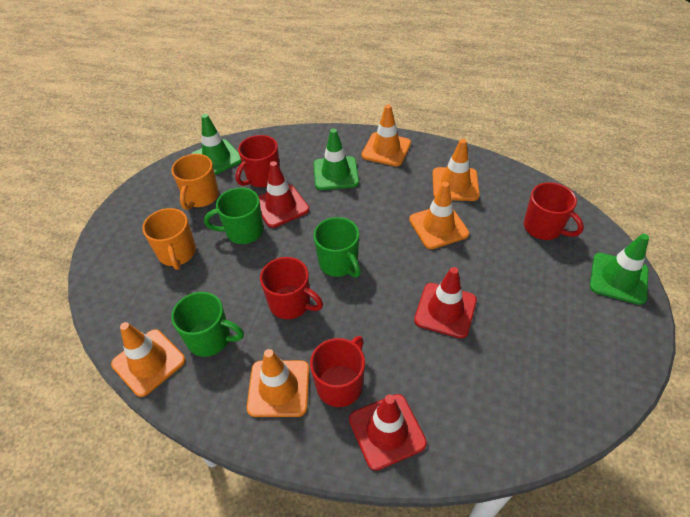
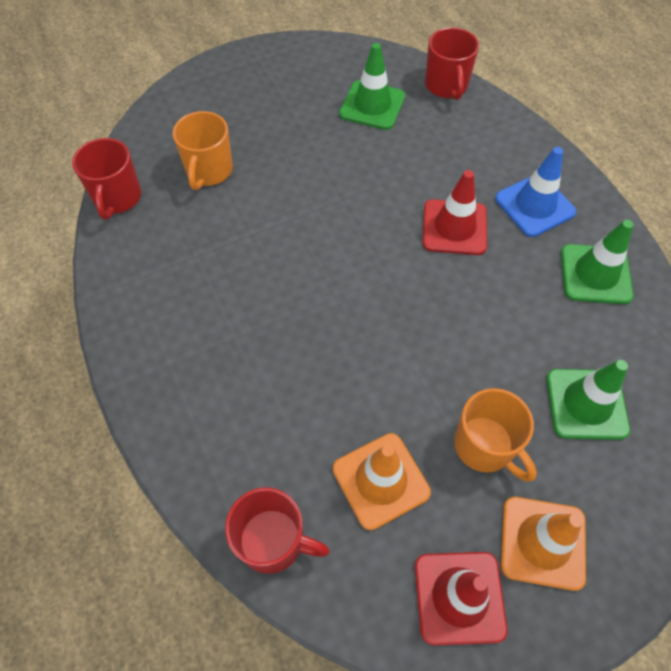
blue traffic cone: none = 0 -> [495,147,576,237] = 1
green mug: [171,292,244,357] [204,188,263,244] [314,217,361,278] = 3 -> none = 0
orange traffic cone: [111,322,185,397] [247,349,309,417] [362,104,411,166] [409,182,469,249] [432,139,480,201] = 5 -> [333,433,431,530] [501,497,586,591] = 2
red mug: [236,135,280,187] [260,257,323,319] [310,336,365,407] [524,182,584,240] = 4 -> [72,138,141,219] [225,487,330,574] [425,27,479,100] = 3
red traffic cone: [258,161,309,228] [349,394,427,471] [414,267,477,339] = 3 -> [415,552,508,645] [423,170,487,255] = 2

